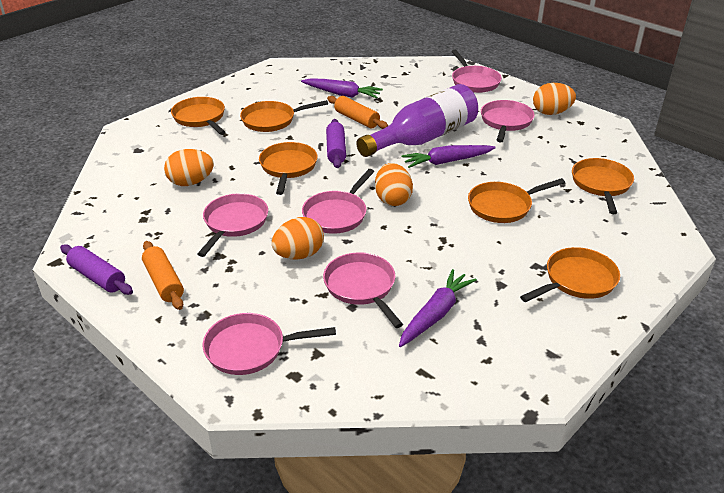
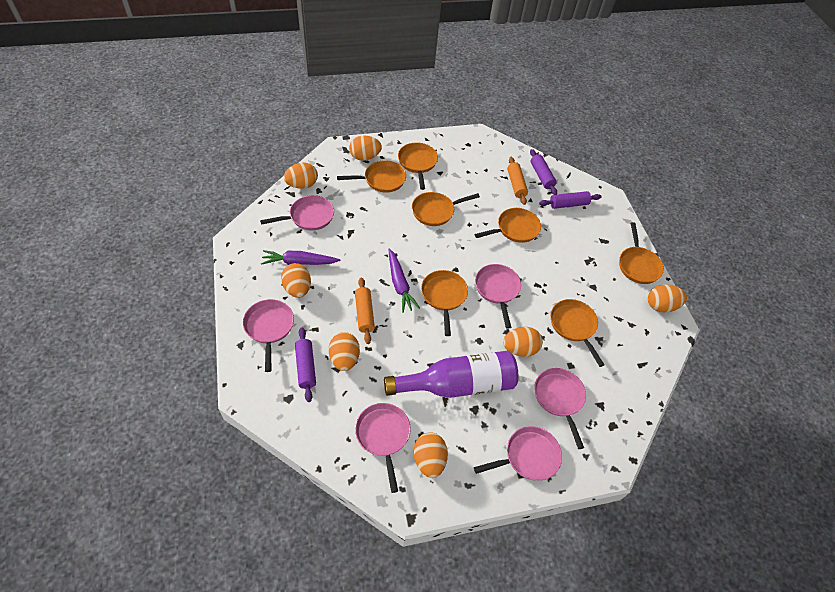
orange egg: [164,149,214,186] [272,217,324,260] [375,163,413,206] [533,83,576,115] = 4 -> [281,263,311,298] [284,162,318,189] [329,332,360,371] [349,136,382,161] [413,433,448,478] [503,327,543,357] [648,284,687,312] = 7
orange pan: [171,97,226,135] [240,100,328,132] [259,142,318,195] [468,178,565,223] [520,247,620,302] [572,158,634,214] = 6 -> [337,160,406,193] [398,142,438,190] [412,192,480,226] [421,270,468,336] [475,208,541,243] [551,299,604,367] [619,222,664,284] = 7
purple carrot: [301,78,383,98] [399,269,477,347] [402,145,496,168] = 3 -> [261,250,340,265] [388,248,420,313] = 2
purple rolling pin: [60,244,133,295] [326,119,346,168] = 2 -> [295,328,316,402] [530,149,557,195] [539,191,601,209] = 3

